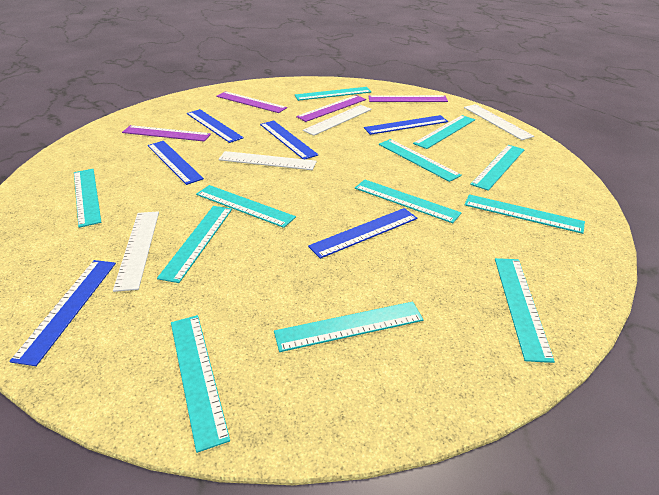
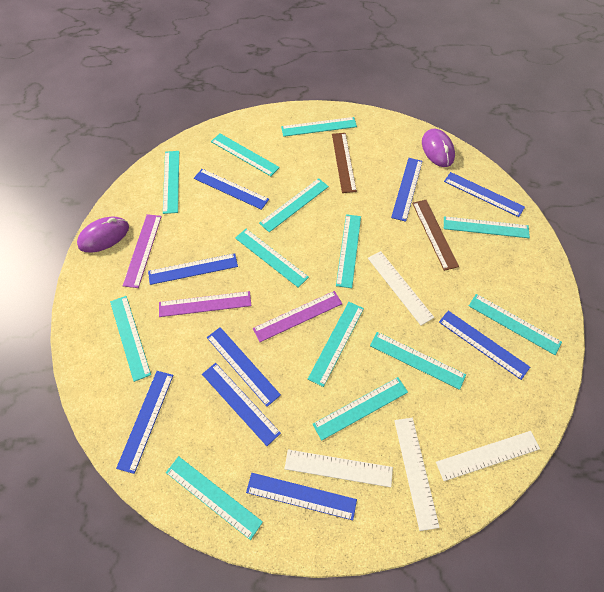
blue ruler: [9,260,116,366] [148,141,204,185] [187,109,244,143] [260,121,318,159] [308,208,418,259] [364,115,448,135] = 6 -> [116,371,174,474] [148,253,238,285] [194,169,269,210] [202,363,281,446] [207,327,281,407] [246,473,357,520] [391,158,423,222] [439,311,530,380] [444,172,525,217] = 9
brown ruler: none = 0 -> [332,133,357,193] [412,200,459,271] = 2
purple mouse: none = 0 -> [77,216,129,253] [422,129,455,167] = 2
purple ruler: [122,125,211,142] [216,91,287,113] [296,95,366,122] [368,95,448,102] = 4 -> [123,214,162,288] [159,291,251,317] [253,291,342,342] = 3
turquoise ruler: [74,169,101,228] [157,206,232,283] [171,315,230,453] [196,185,296,228] [274,302,423,352] [295,87,371,101] [355,179,461,223] [379,139,462,182] [413,115,475,149] [464,194,585,234] [470,145,525,191] [495,258,555,363] = 12 -> [110,296,151,382] [163,151,179,214] [166,456,263,540] [211,133,280,176] [235,229,309,288] [259,178,329,232] [281,117,357,137] [308,302,364,387] [312,377,408,441] [336,214,361,288] [370,332,466,390] [444,216,530,238] [469,294,562,355] = 13

